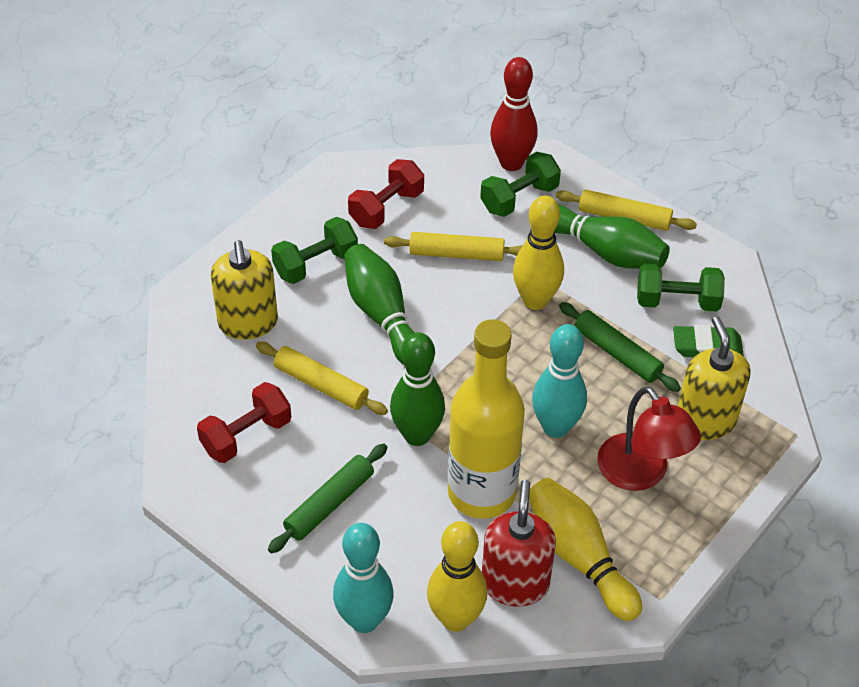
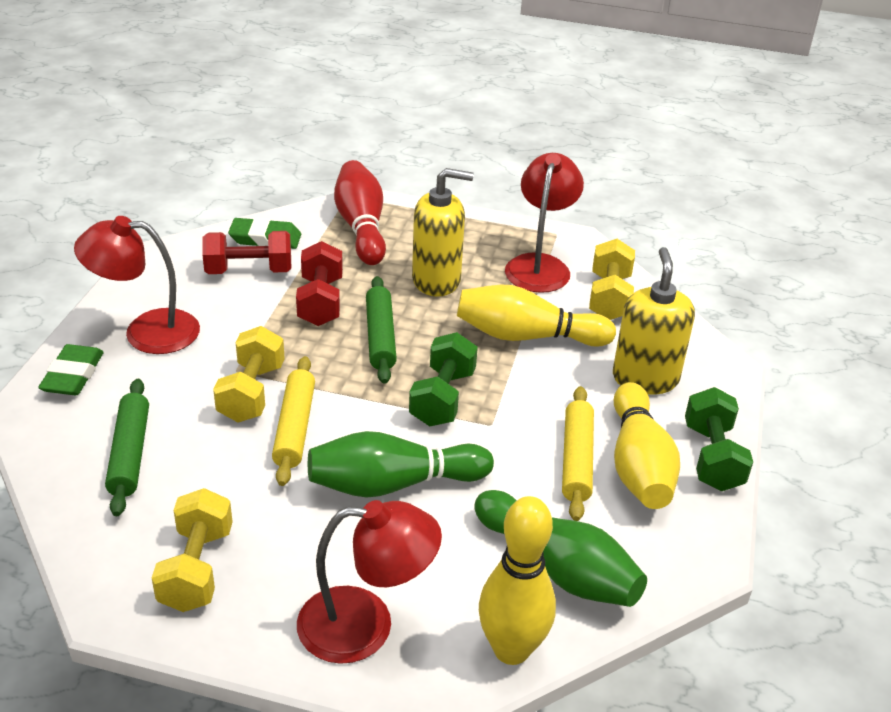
green bowling pin: [344,244,415,365] [390,332,445,446] [555,204,670,269] = 3 -> [308,431,494,497] [474,490,647,607] = 2
green dumbbell: [271,217,358,284] [480,152,561,217] [637,263,725,311] = 3 -> [409,332,478,426] [685,387,753,491] = 2
green eraser: [673,325,744,357] = 1 -> [38,344,104,395] [228,218,301,249] = 2
red lamp: [597,386,701,491] = 1 -> [74,216,200,354] [297,500,442,664] [505,153,584,293] = 3
red soap dispenser: [482,480,556,607] = 1 -> none = 0
turquoise bowling pin: [333,523,394,633] [532,324,587,438] = 2 -> none = 0
yellow bottle: [447,319,525,519] = 1 -> none = 0
yellow dumbbell: none = 0 -> [152,488,233,612] [213,326,285,422] [589,239,635,320] = 3
yellow rolling pin: [256,342,388,415] [384,232,522,261] [556,189,697,231] = 3 -> [272,356,315,486] [562,386,594,521] = 2

